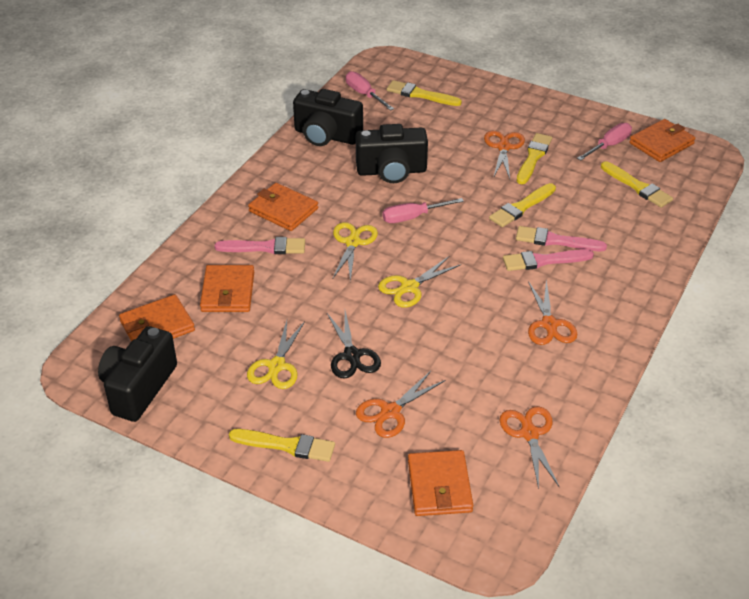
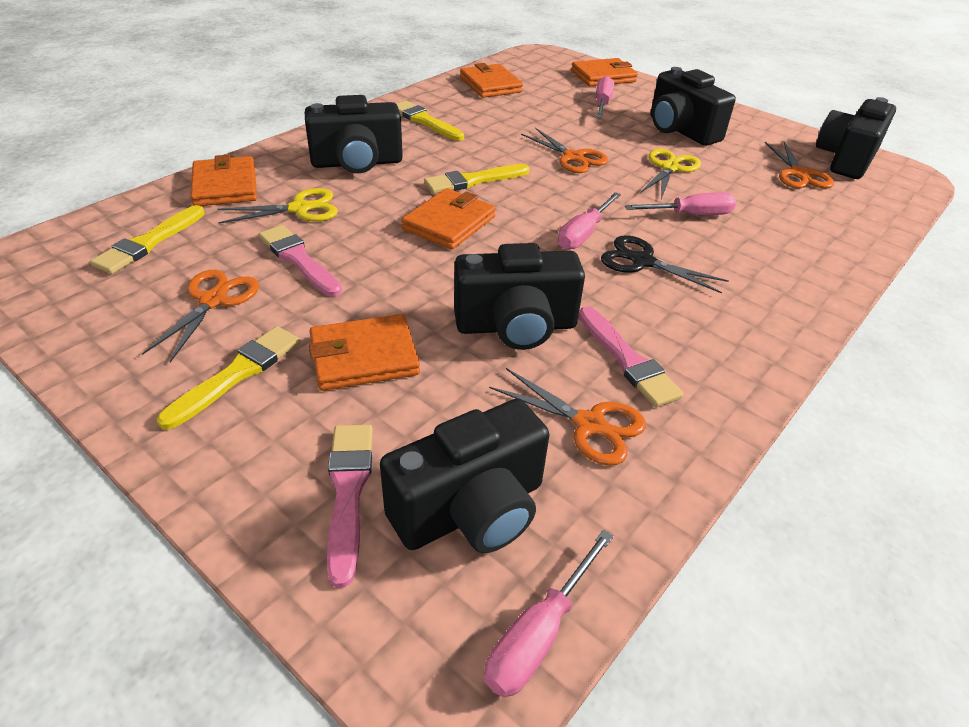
black camera: [98,326,177,422] [293,89,363,146] [356,124,428,183] = 3 -> [305,95,403,173] [380,399,549,553] [454,243,585,350] [650,67,736,146] [816,97,896,179] = 5
pink screwdriver: [346,71,394,111] [383,198,464,223] [577,123,632,161] = 3 -> [484,530,614,697] [558,192,621,250] [596,76,614,118] [625,192,736,215] = 4
yellow brush: [229,429,335,462] [387,80,462,106] [489,183,556,227] [517,133,552,184] [601,161,673,208] = 5 -> [90,205,205,274] [157,326,300,429] [396,101,464,141] [424,164,530,193] = 4
yellow scissors: [247,320,305,389] [333,222,378,281] [378,256,461,308] = 3 -> [218,188,338,224] [641,149,701,199] = 2

